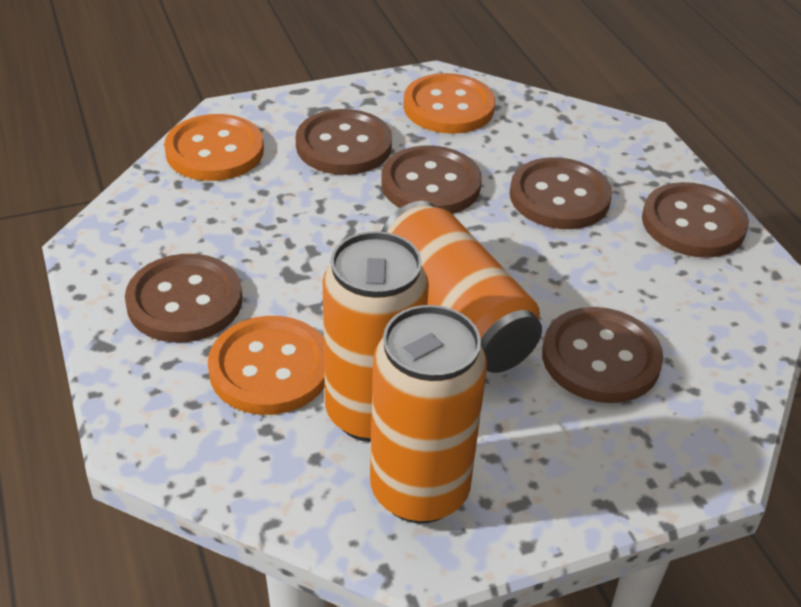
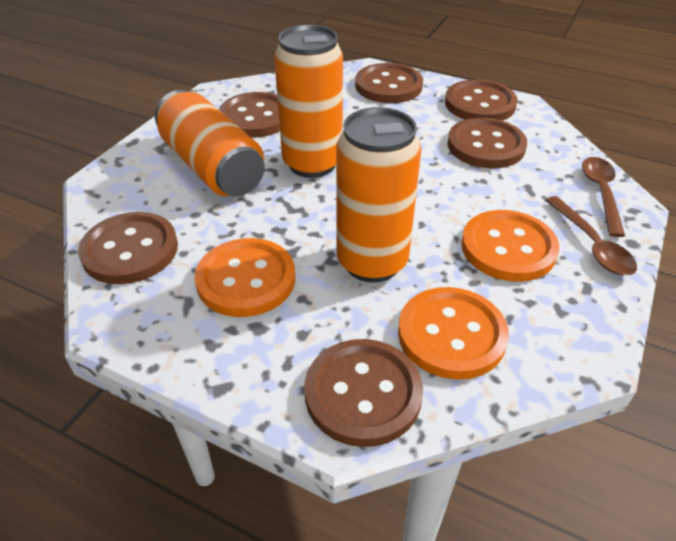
brown spoon: none = 0 -> [546,196,637,275] [582,157,625,237] = 2

